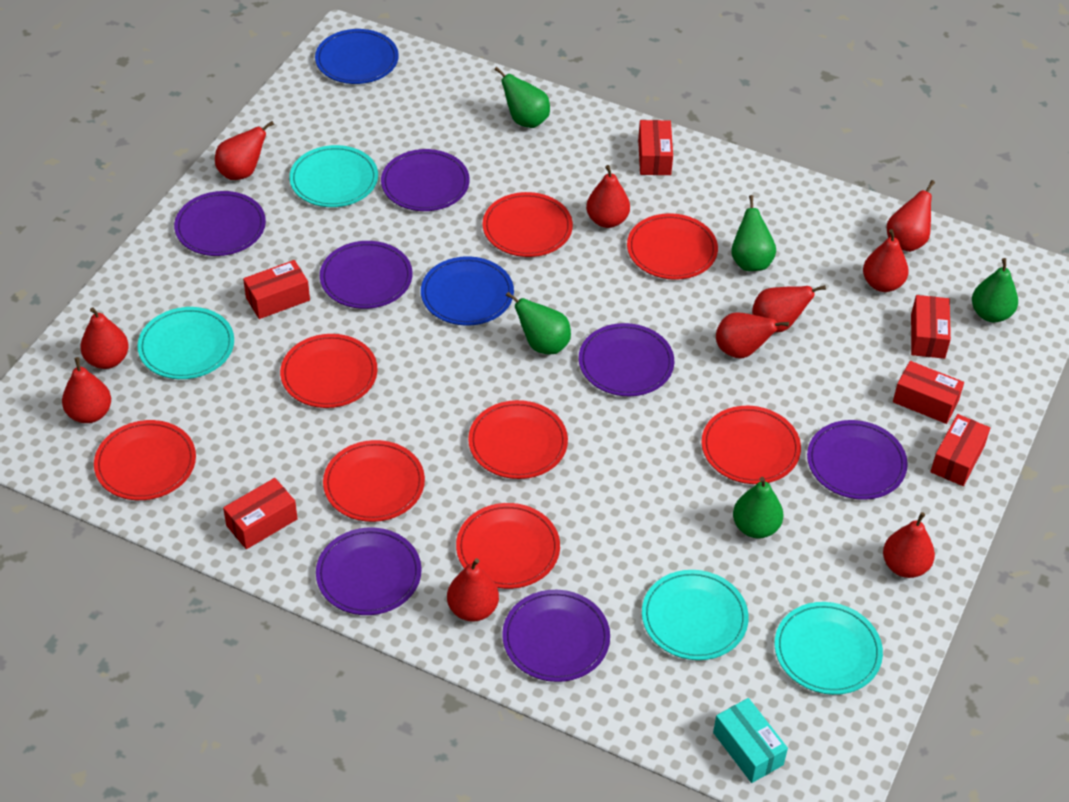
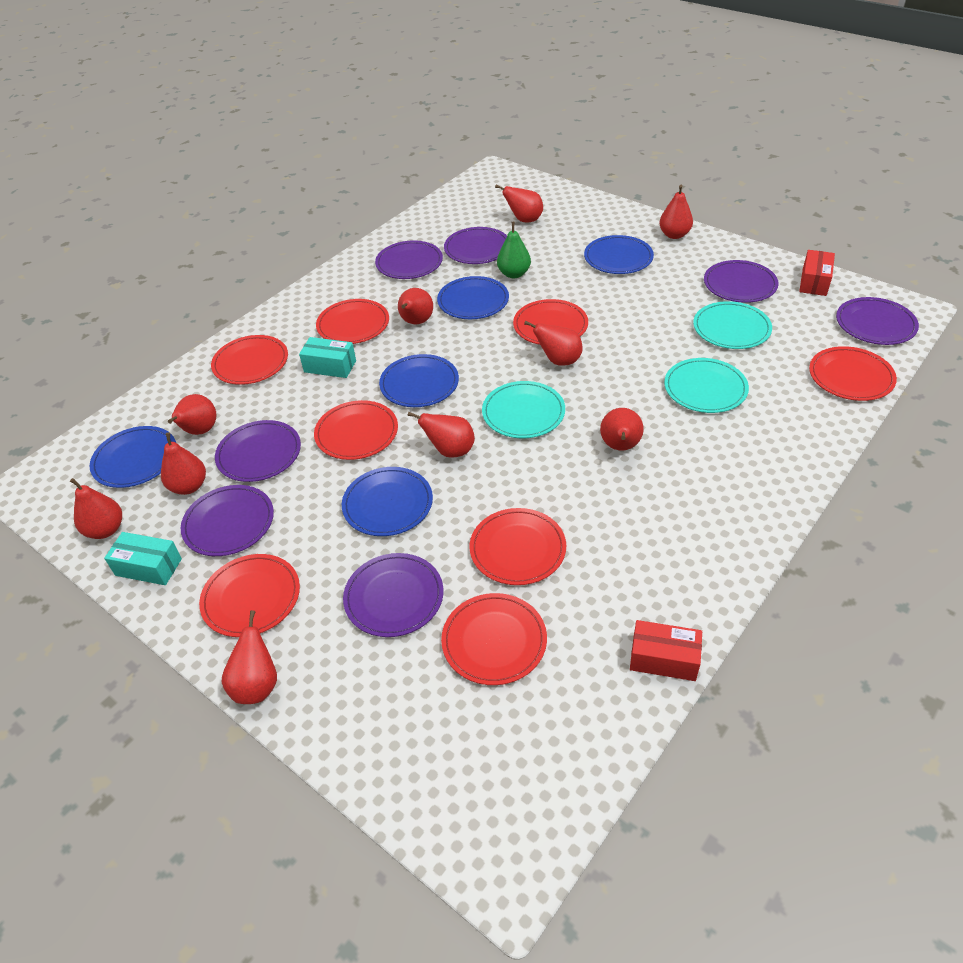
blue plate: [315,29,399,84] [421,256,514,326] = 2 -> [90,426,176,488] [342,467,433,536] [379,354,459,407] [437,276,509,319] [584,235,654,274] = 5
green pear: [494,67,550,128] [506,292,571,354] [731,195,776,271] [733,477,783,538] [972,258,1018,322] = 5 -> [497,222,531,278] = 1
red box: [223,478,298,549] [243,260,310,319] [638,120,673,175] [893,361,964,424] [911,295,951,359] [930,414,990,486] = 6 -> [630,620,702,681] [799,250,835,296] = 2
turquoise box: [713,698,788,783] = 1 -> [104,532,182,585] [299,337,356,378] = 2
turquoise plate: [137,307,234,379] [289,145,378,207] [642,570,749,660] [775,602,883,695] = 4 -> [482,381,565,438] [664,358,749,413] [693,301,772,349] = 3

